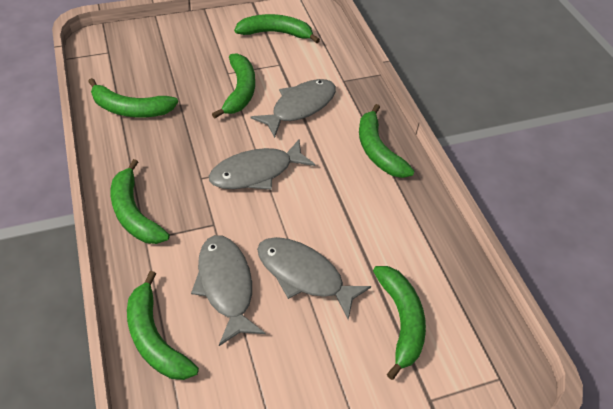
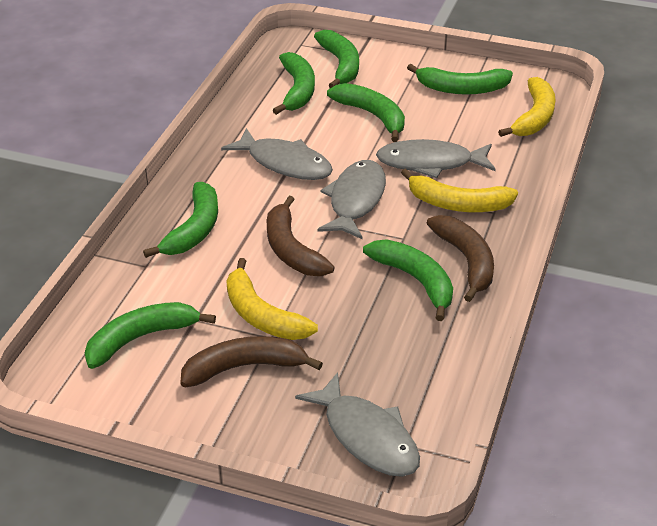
brown banana: none = 0 -> [180,336,323,387] [267,196,335,276] [427,215,494,302] = 3
yellow banana: none = 0 -> [226,258,318,340] [401,168,518,212] [498,77,556,137] = 3

